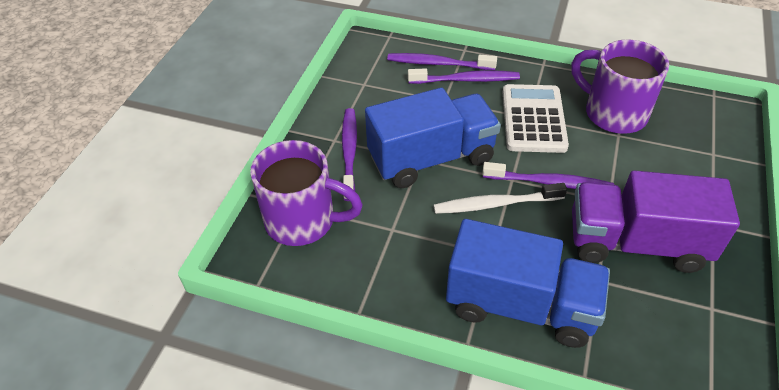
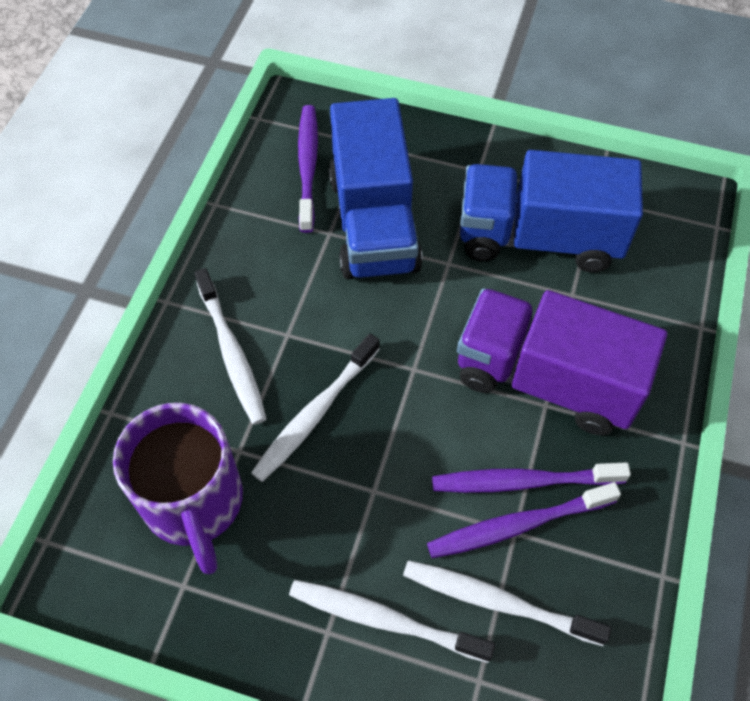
purple mug: [250,140,363,246] [571,39,669,134] = 2 -> [113,403,243,575] = 1
purple toothbrush: [342,108,357,201] [387,53,497,70] [408,69,520,84] [482,162,614,189] = 4 -> [298,105,318,233] [427,482,621,558] [432,462,631,493] = 3
white calculator: [503,84,569,153] = 1 -> none = 0
white toothbrush: [434,183,567,214] = 1 -> [194,268,267,425] [251,334,380,482] [289,580,495,663] [403,560,612,646] = 4

